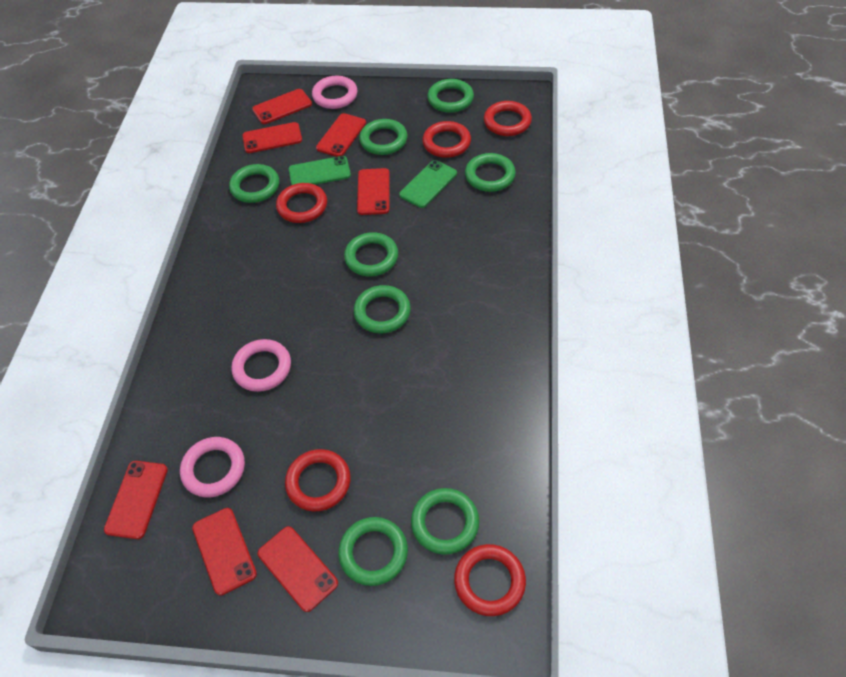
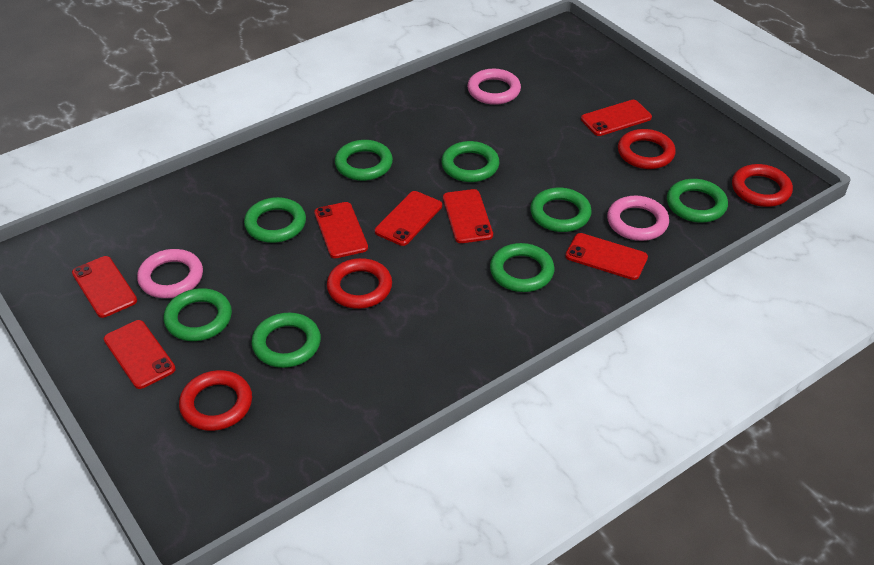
green phone: [289,156,351,185] [399,160,457,208] = 2 -> none = 0
red ring: [276,183,327,223] [285,449,351,511] [422,121,471,158] [454,544,526,616] [484,101,532,136] = 5 -> [179,370,252,431] [327,258,392,309] [618,129,676,169] [732,164,793,207] = 4

